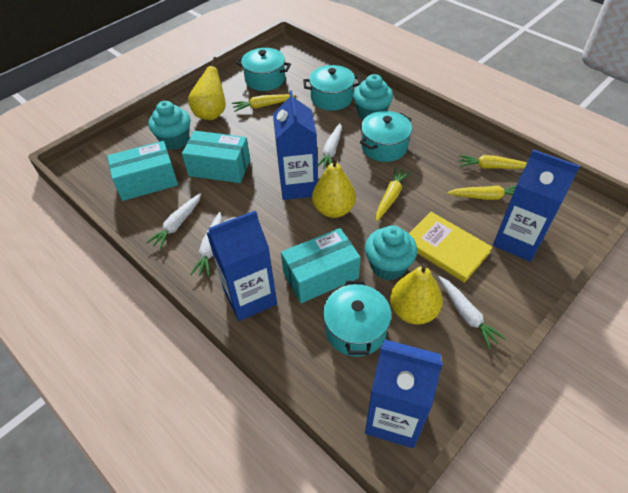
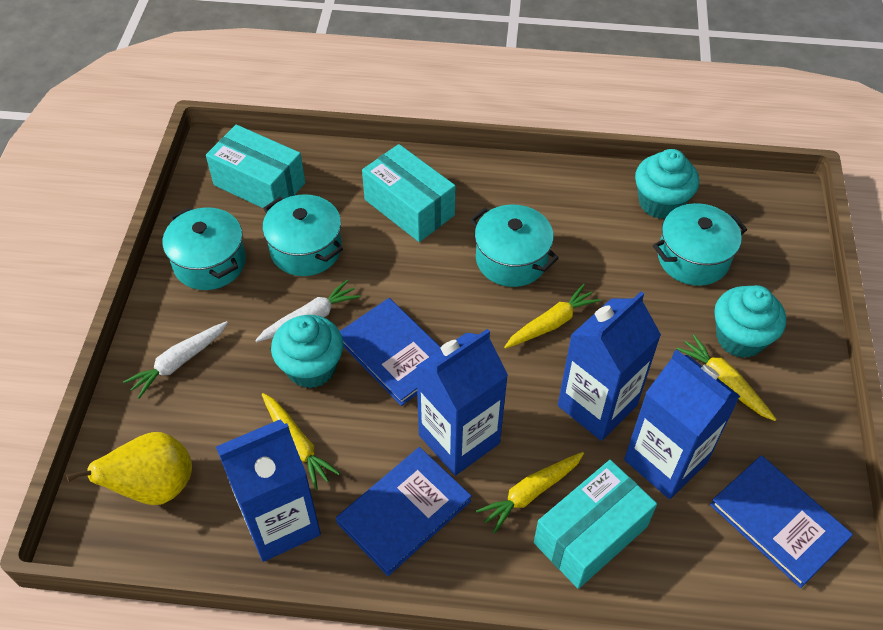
blue book: none = 0 -> [336,447,471,576] [340,298,441,406] [710,455,853,588] = 3
white carrot: [146,193,201,250] [190,212,222,277] [317,123,342,169] [438,276,506,349] = 4 -> [123,321,228,399] [255,280,361,342] = 2
yellow book: [409,212,493,283] = 1 -> none = 0
yellow pear: [188,57,226,120] [312,157,356,218] [390,263,443,325] = 3 -> [66,432,192,505] = 1

